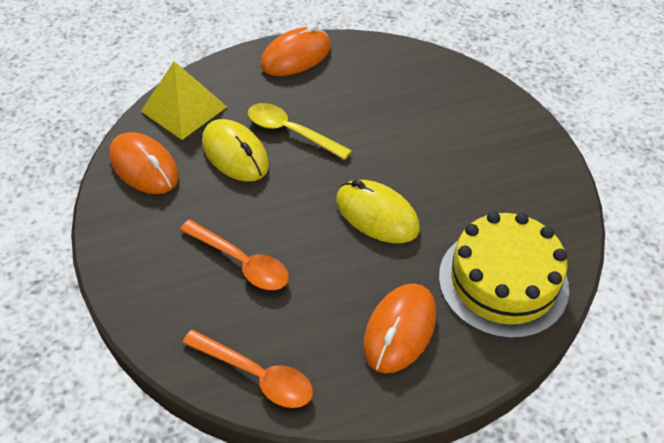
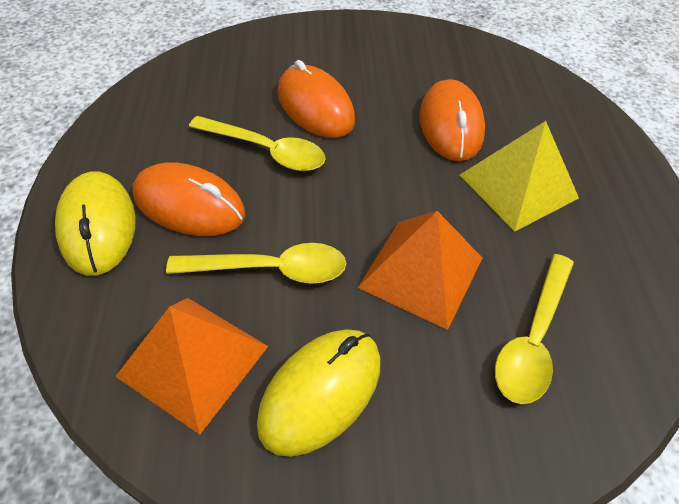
orange pyramid: none = 0 -> [115,298,268,435] [358,211,482,330] = 2
orange spoon: [180,220,289,290] [182,330,313,408] = 2 -> none = 0
yellow cake: [439,212,569,339] = 1 -> none = 0
yellow spoon: [248,103,352,160] = 1 -> [166,243,346,284] [189,116,326,171] [495,254,574,404] = 3

